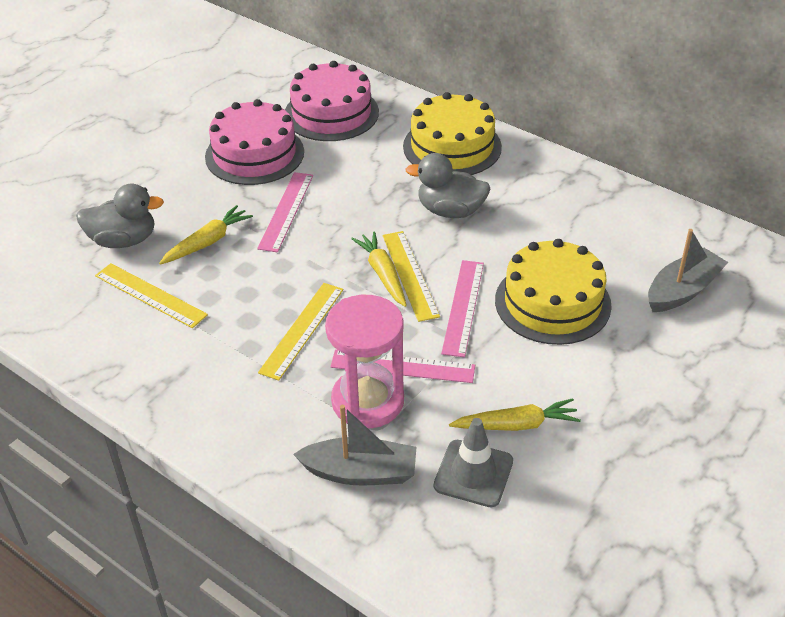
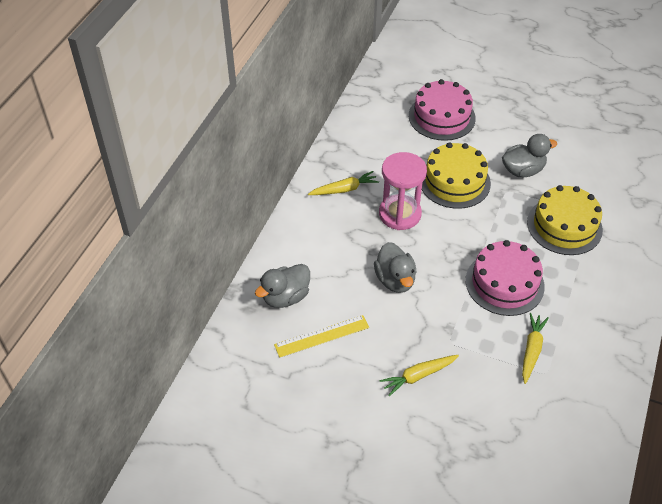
grey boat: [293,405,416,485] [648,229,728,312] = 2 -> none = 0
grey duck: [76,184,164,248] [406,153,490,218] = 2 -> [255,264,310,308] [374,242,416,293] [502,134,557,177] = 3
grey traffic cone: [434,418,513,507] = 1 -> none = 0
pink ruler: [257,172,313,252] [330,349,475,383] [441,260,484,357] = 3 -> none = 0
yellow ruler: [95,263,208,328] [258,283,343,381] [383,231,440,322] = 3 -> [274,315,369,358] = 1

